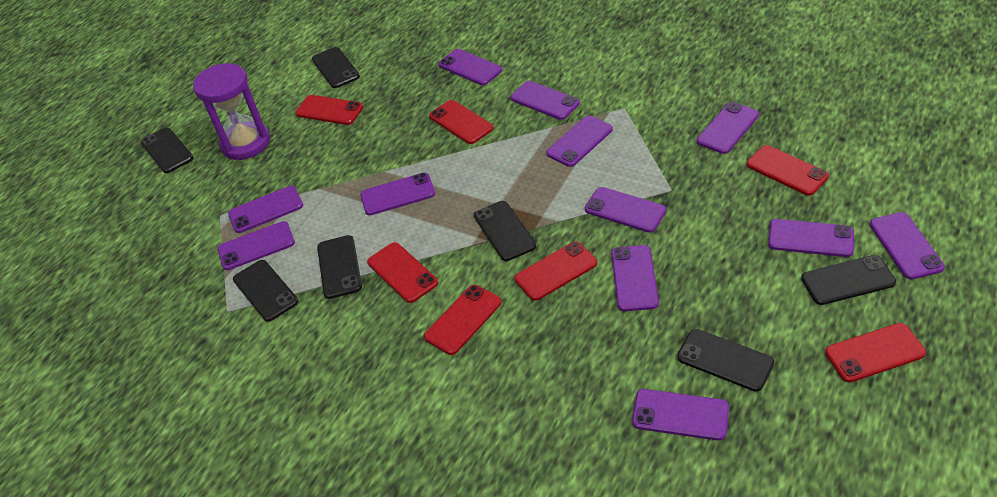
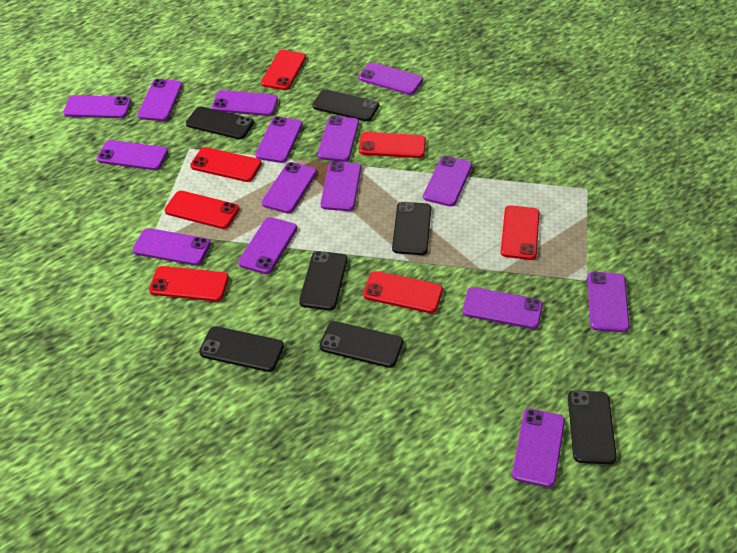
purple hourglass: [193,63,270,160] = 1 -> none = 0
purple phone: [217,221,295,270] [228,186,303,233] [360,173,435,215] [439,49,502,85] [511,81,580,120] [546,116,613,167] [585,187,666,233] [611,245,659,311] [632,389,729,441] [697,102,759,154] [768,219,854,257] [870,212,945,279] = 12 -> [63,95,131,118] [97,140,168,170] [133,228,211,266] [138,79,182,121] [212,90,278,116] [238,217,297,274] [255,116,303,163] [262,162,317,213] [318,116,359,162] [321,161,361,211] [358,62,423,95] [423,156,472,207] [463,287,543,329] [512,408,565,488] [588,272,630,333] = 15

